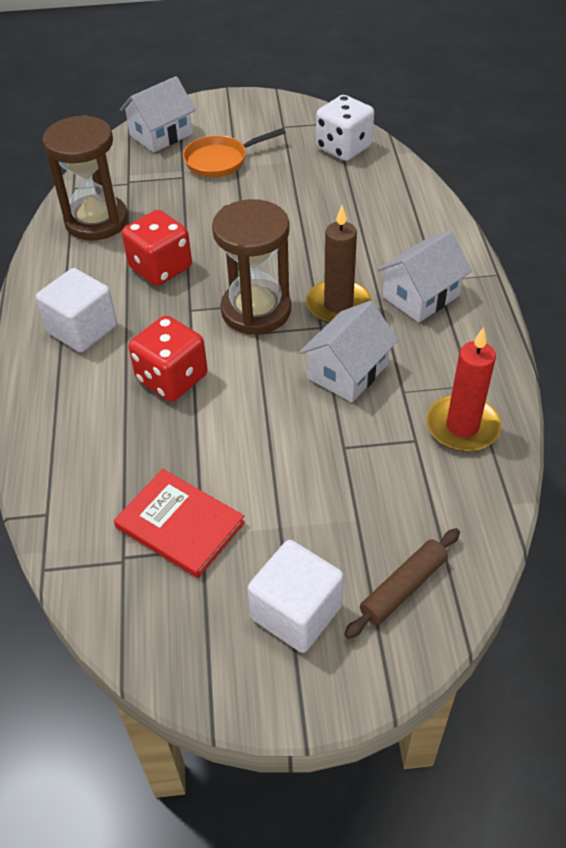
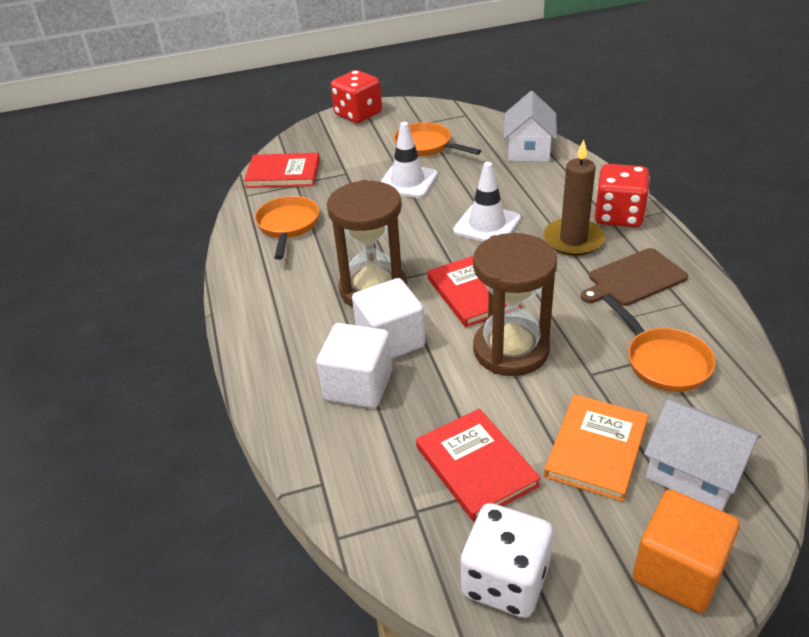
brown cutting board: none = 0 -> [581,248,688,306] = 1
brown rolling pin: [344,528,460,639] = 1 -> none = 0
orange book: none = 0 -> [544,394,649,502] = 1
orange cube: none = 0 -> [633,489,740,613] = 1
orange pan: [183,128,286,178] = 1 -> [255,196,319,260] [394,122,481,156] [603,294,716,392] = 3
red book: [114,469,245,578] = 1 -> [244,153,320,188] [416,408,541,522] [427,256,522,327] = 3
red candle: [426,327,501,452] = 1 -> none = 0
white house: [120,76,196,153] [299,301,399,402] [377,231,472,322] = 3 -> [504,91,557,162] [644,400,761,511] = 2
white traffic cone: none = 0 -> [380,122,438,198] [453,162,521,242] = 2

